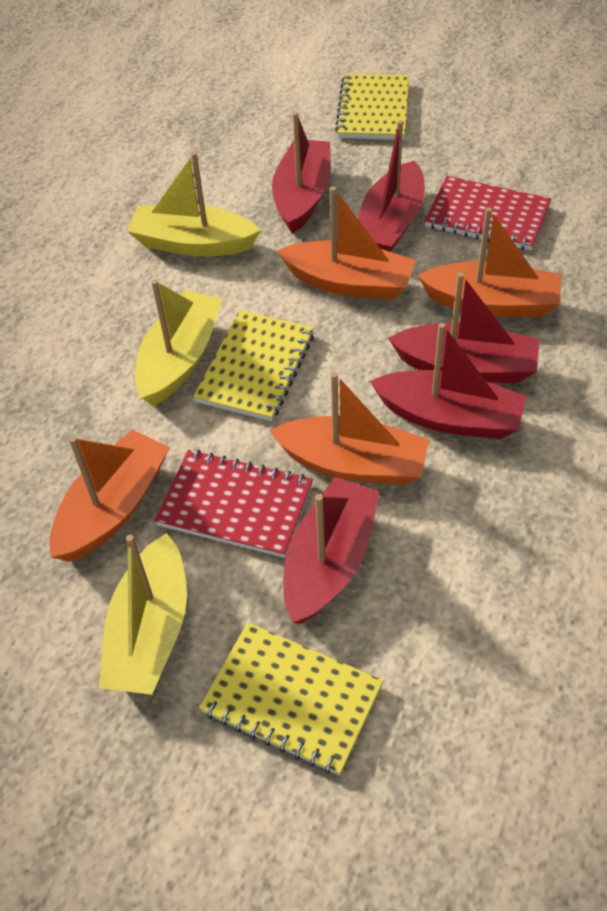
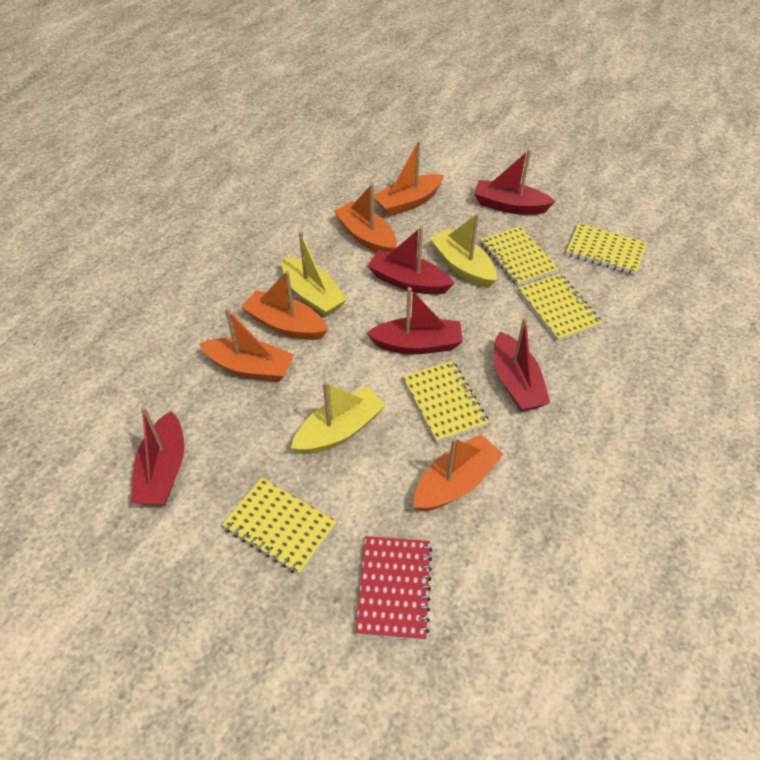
orange boat: [49,429,170,562] [269,372,429,485] [277,187,415,300] [418,207,561,317] = 4 -> [199,308,294,382] [241,271,328,340] [334,183,397,252] [374,141,444,216] [413,434,503,511] = 5
red notebook: [155,449,313,558] [425,176,551,251] = 2 -> [355,536,432,640] = 1
yellow notebook: [193,310,314,421] [199,622,383,776] [335,74,409,140] = 3 -> [222,477,337,575] [403,361,489,443] [480,226,559,287] [518,274,602,342] [566,223,647,275] = 5

